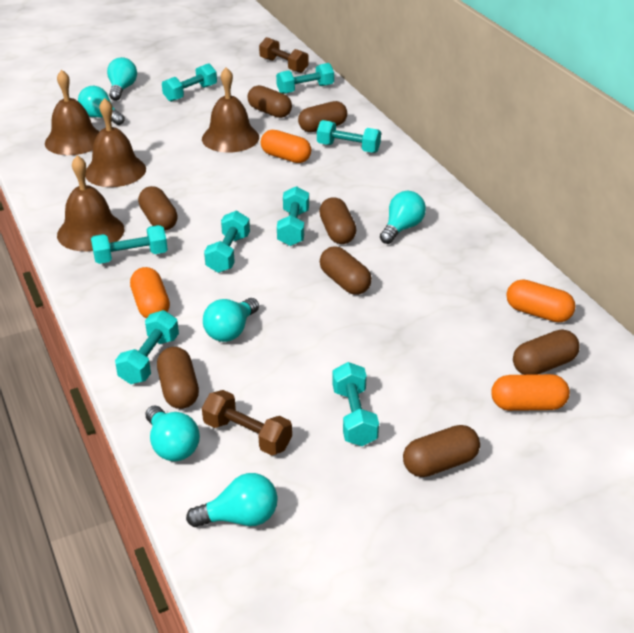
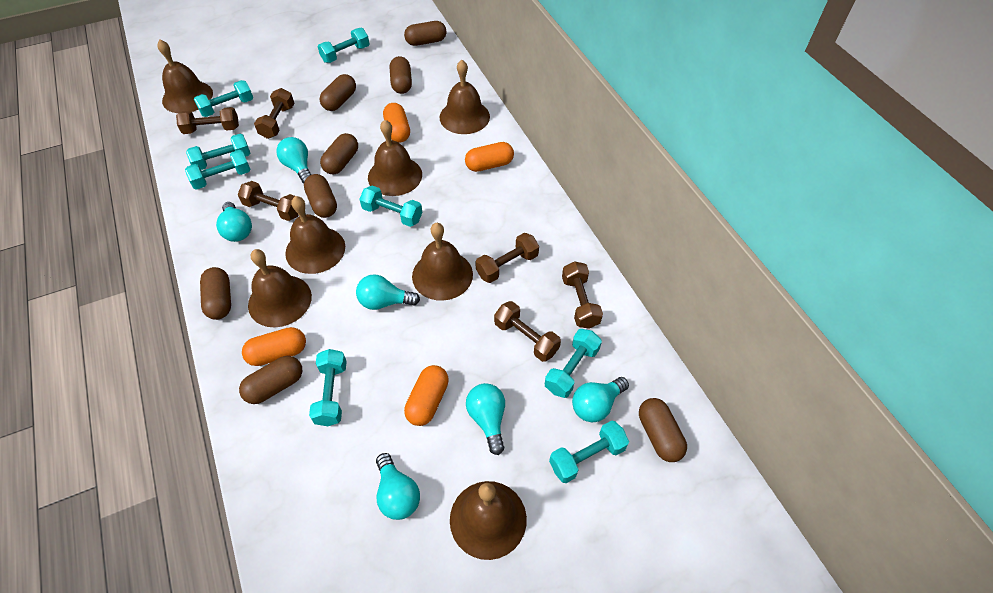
brown bell: [45,70,99,155] [57,155,124,251] [85,98,146,187] [202,67,259,153] = 4 -> [157,40,213,113] [248,249,312,327] [285,196,345,274] [368,120,422,196] [412,223,473,301] [440,60,490,134] [450,481,527,560] = 7
brown dumbbell: [202,390,292,456] [259,37,309,73] = 2 -> [176,107,239,134] [238,181,299,221] [254,88,294,139] [475,233,539,283] [494,301,561,362] [562,261,603,329] = 6

